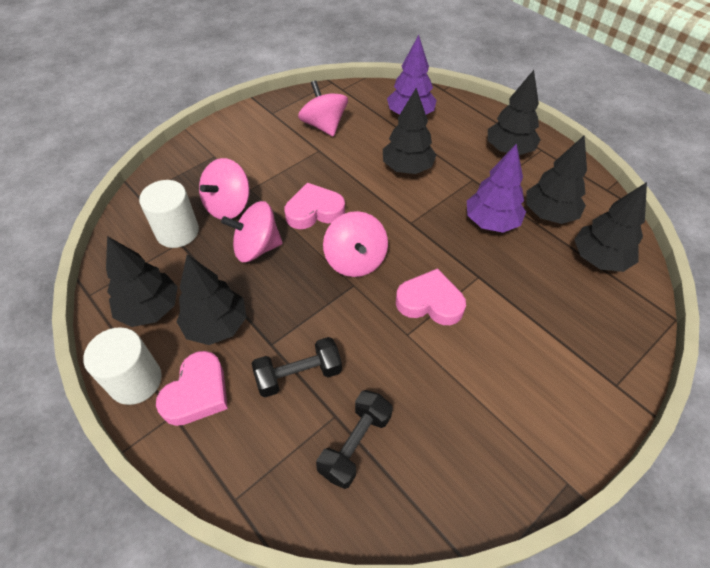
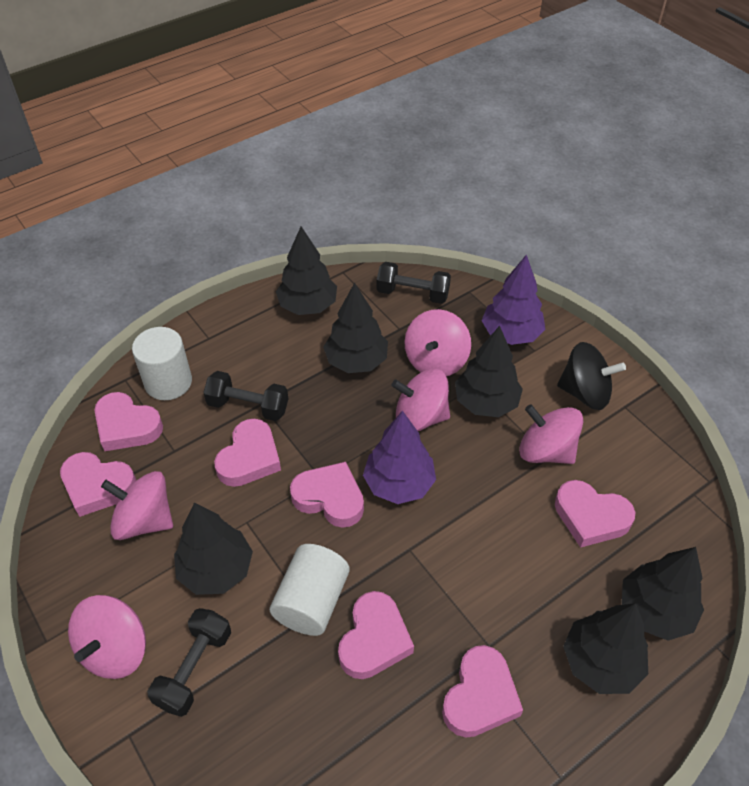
black dumbbell: [252,337,342,397] [316,390,393,489] = 2 -> [147,608,231,717] [203,371,288,421] [377,262,451,304] = 3
black spinning top: none = 0 -> [557,342,626,410] = 1
pink heart: [156,351,228,426] [285,183,345,229] [396,268,466,325] = 3 -> [60,452,136,517] [95,392,163,451] [214,419,281,487] [290,462,364,528] [338,591,414,679] [442,645,523,738] [555,480,635,548] = 7
pink spinning top: [199,158,250,220] [221,201,283,262] [298,80,348,137] [323,211,388,277] = 4 -> [68,595,146,679] [101,471,173,540] [391,369,450,431] [404,309,471,376] [519,404,583,464] = 5

